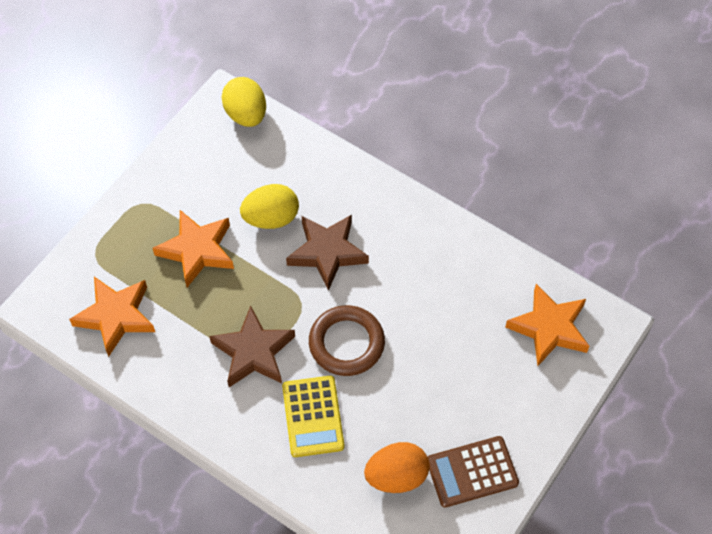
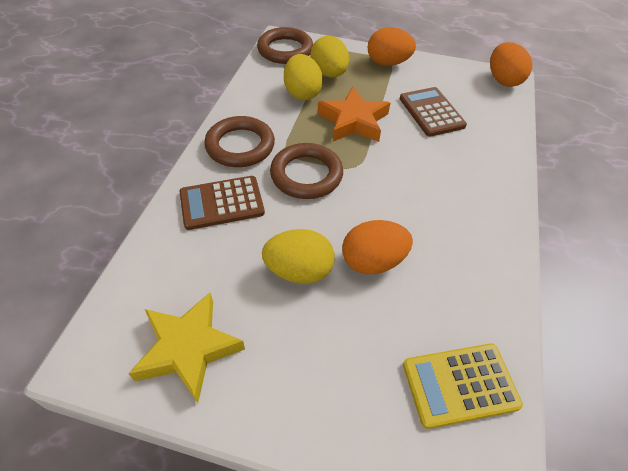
brown calculator: [428,436,519,508] = 1 -> [179,176,265,230] [400,87,467,137] = 2
brown ring: [309,305,385,376] = 1 -> [204,116,275,167] [257,27,313,64] [270,143,343,199] = 3
brown star: [209,306,295,387] [286,215,369,291] = 2 -> none = 0
orange egg: [364,442,430,493] = 1 -> [342,220,413,274] [367,27,416,66] [490,42,532,87] = 3
orange star: [69,277,155,357] [153,210,234,287] [505,284,589,366] = 3 -> [318,87,390,142] = 1
yellow egg: [221,77,266,127] [240,184,299,229] = 2 -> [262,229,335,284] [284,54,323,101] [311,36,349,78] = 3
yellow star: none = 0 -> [129,293,245,403] = 1

